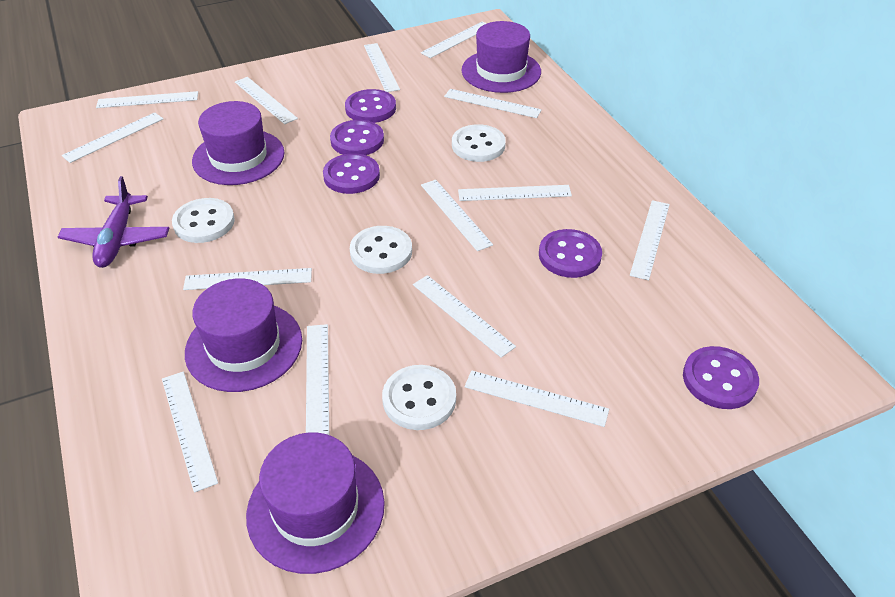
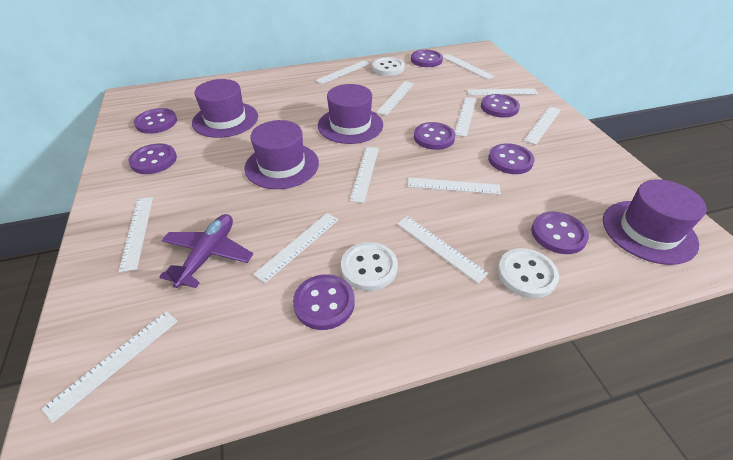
purple button: [323,153,380,194] [330,120,384,155] [345,89,396,123] [539,229,602,278] [683,346,759,409] = 5 -> [128,143,177,174] [134,108,177,134] [293,274,355,330] [411,50,443,67] [414,122,455,150] [481,94,520,118] [488,143,535,174] [531,212,589,254] = 8
white button: [172,198,235,243] [350,226,412,274] [382,365,456,430] [452,124,506,162] = 4 -> [341,242,398,291] [372,57,405,76] [498,248,559,298] = 3
white ruler: [62,112,163,163] [96,91,198,108] [162,371,218,493] [183,268,312,290] [235,77,298,124] [306,324,329,435] [364,43,400,92] [413,275,516,358] [421,21,487,58] [421,180,493,251] [444,89,542,118] [458,185,572,201] [464,370,609,427] [630,200,670,280] = 14 -> [42,311,178,423] [119,197,153,272] [253,213,339,283] [315,60,370,84] [350,147,379,203] [376,81,414,116] [397,216,489,283] [407,177,501,194] [443,54,495,79] [455,97,477,137] [467,88,538,95] [524,106,561,145] = 12

